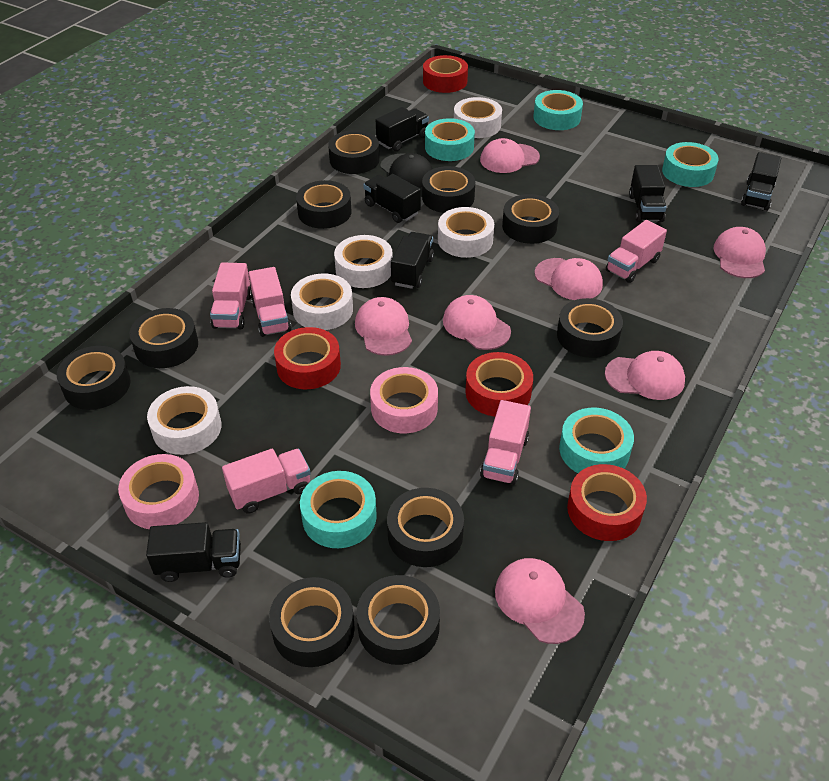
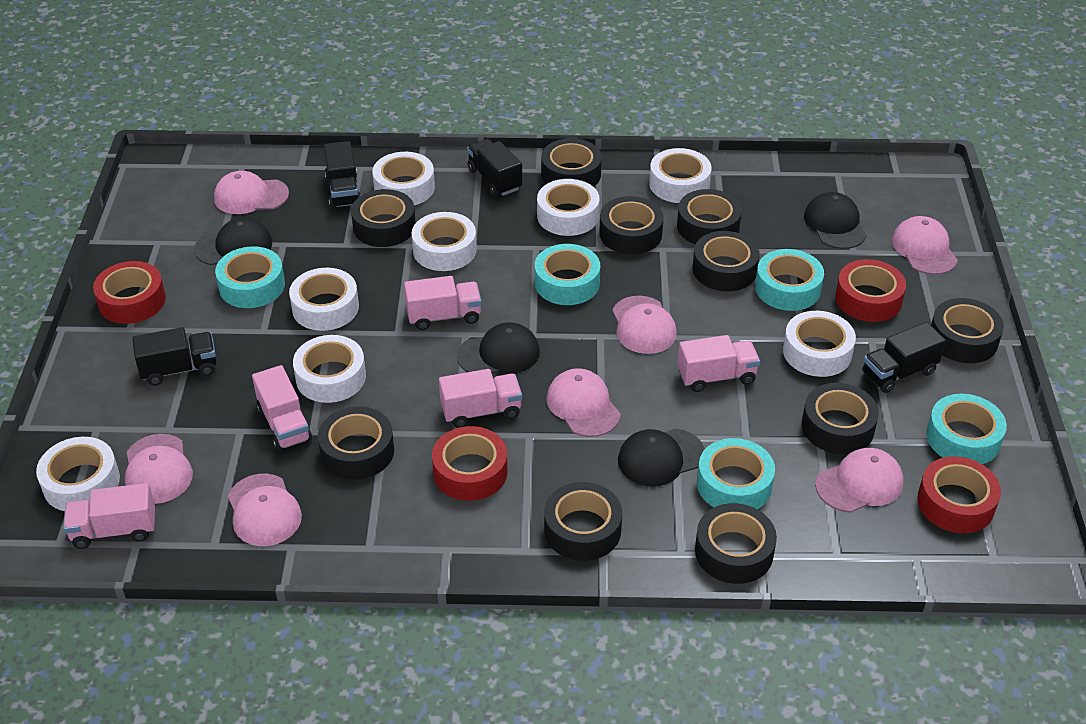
black cap: [380,153,433,188] = 1 -> [194,218,272,265] [457,322,540,374] [618,429,705,486] [804,192,867,249] = 4
black truck: [146,522,241,582] [363,174,421,223] [376,107,429,151] [391,232,434,289] [629,165,667,222] [741,152,781,211] = 6 -> [132,327,217,386] [324,141,361,209] [467,139,522,196] [862,322,946,393] = 4
pink tape: [118,454,199,529] [370,367,438,433] = 2 -> none = 0
white tape: [147,386,221,455] [291,274,353,330] [334,235,393,288] [438,207,494,258] [454,97,502,138] = 5 -> [36,437,120,511] [289,268,359,331] [293,335,366,403] [372,152,435,205] [412,212,477,271] [537,179,599,236] [649,148,711,203] [783,311,856,377] = 8

